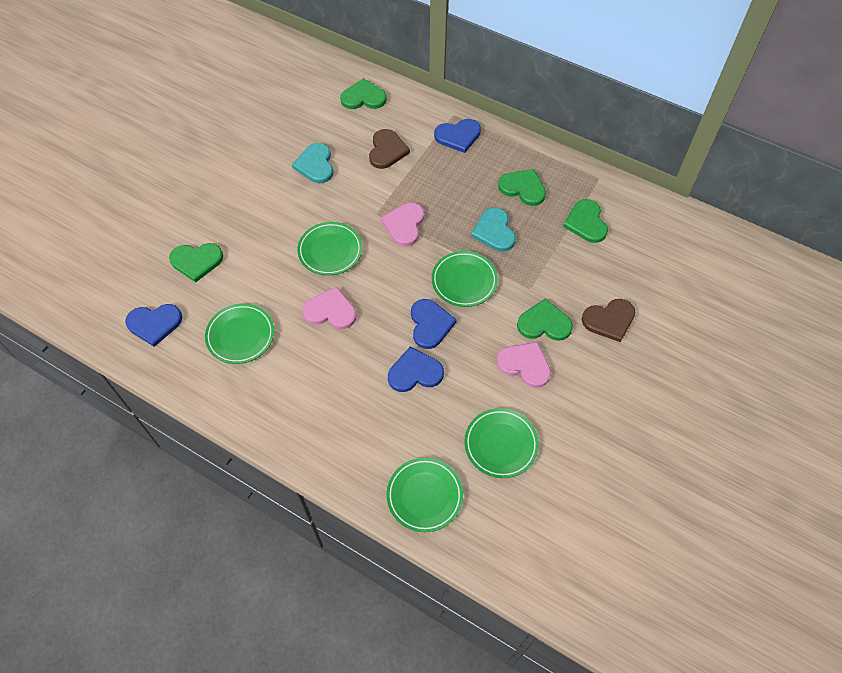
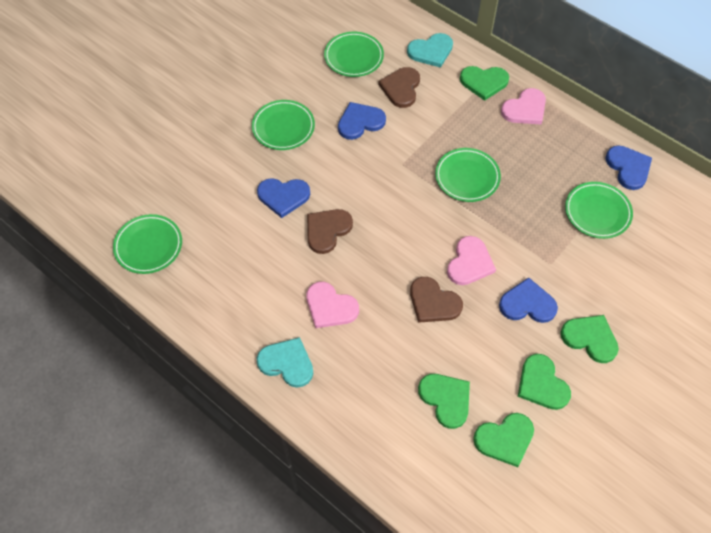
brown heart: [369,129,410,169] [582,299,635,342] = 2 -> [307,209,353,254] [378,67,420,108] [410,277,463,323] = 3

